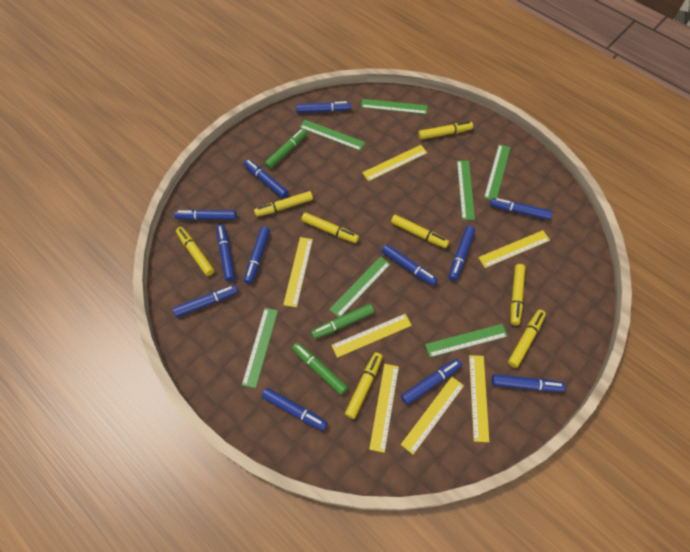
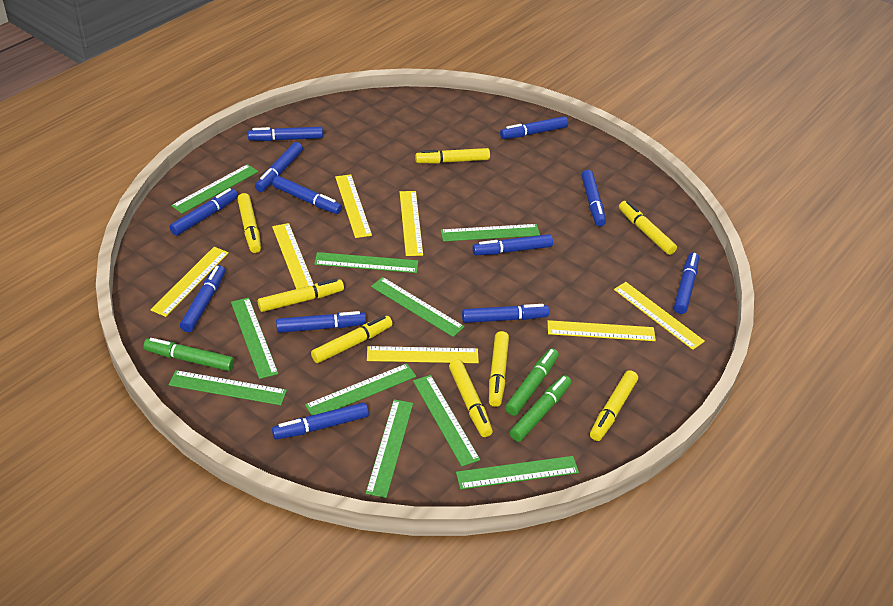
green ruler: [242,308,278,388] [299,120,365,151] [329,256,391,317] [361,99,428,114] [425,324,508,357] [457,160,475,220] [484,144,511,200] = 7 -> [169,370,287,405] [171,164,258,214] [231,298,278,379] [305,363,416,416] [314,252,418,273] [366,399,413,498] [371,277,465,337] [413,375,480,467] [441,224,540,242] [456,456,579,490] = 10

